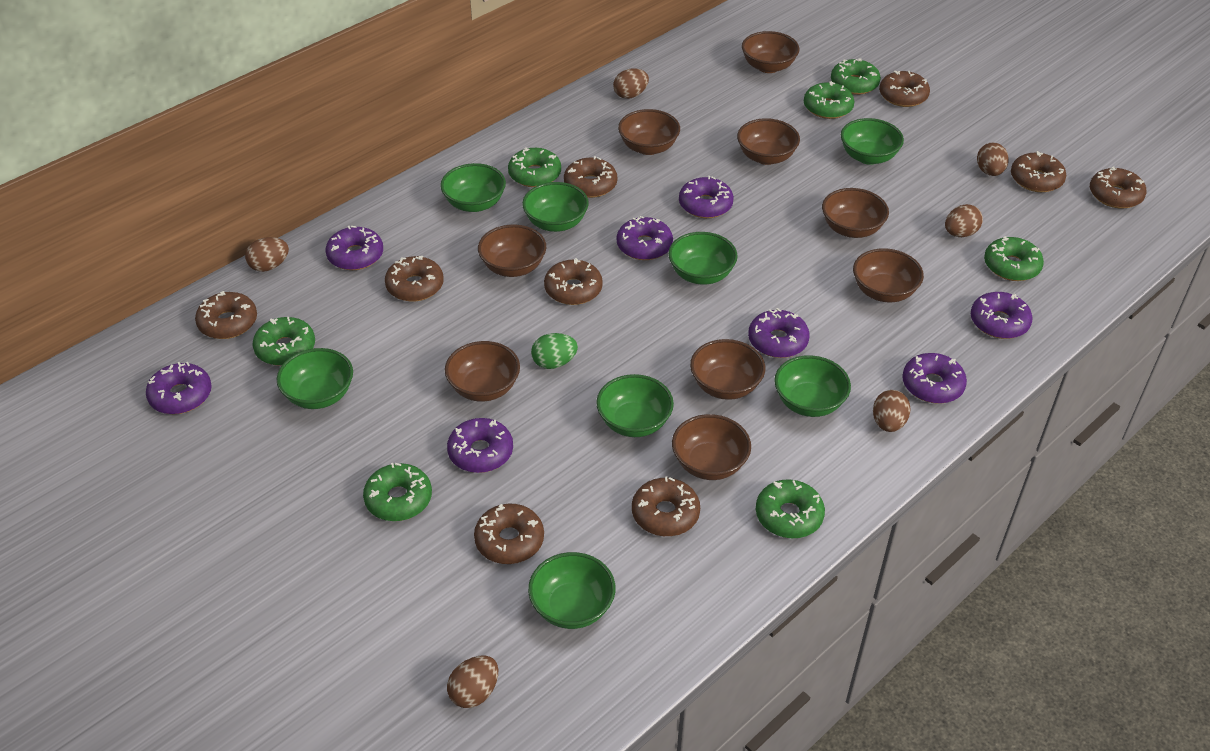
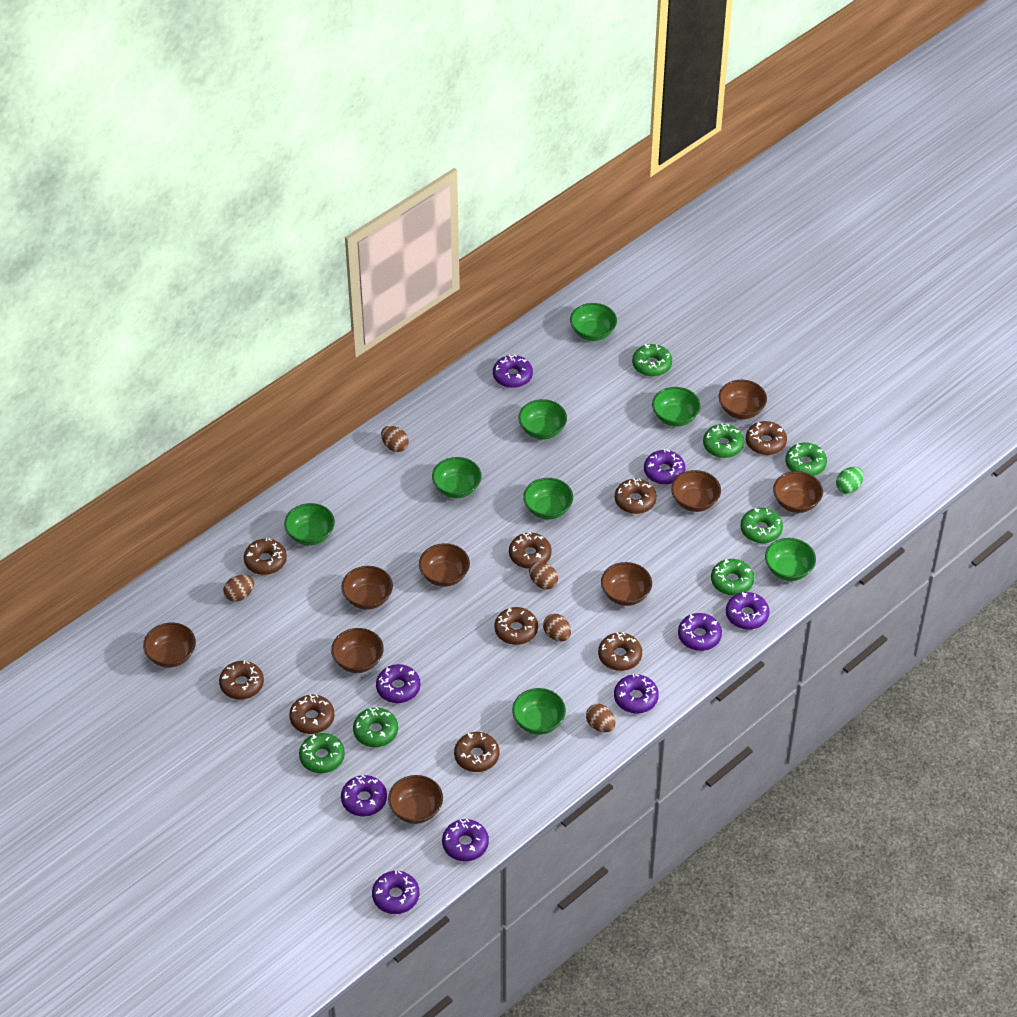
brown egg: [245,237,289,272] [447,656,498,708] [613,68,649,99] [873,390,911,432] [945,204,983,237] [977,143,1009,176] = 6 -> [223,575,254,602] [381,426,409,452] [529,562,558,590] [543,613,571,642] [586,704,615,732] = 5
purple donut: [146,362,212,414] [326,226,383,270] [447,418,513,473] [617,216,673,260] [679,176,734,218] [748,308,810,358] [902,353,967,404] [971,292,1032,339] = 8 -> [341,775,387,817] [372,870,419,914] [376,664,421,703] [442,819,489,861] [493,354,533,388] [614,674,659,714] [644,449,685,484] [678,613,722,651] [726,592,769,629] = 9

